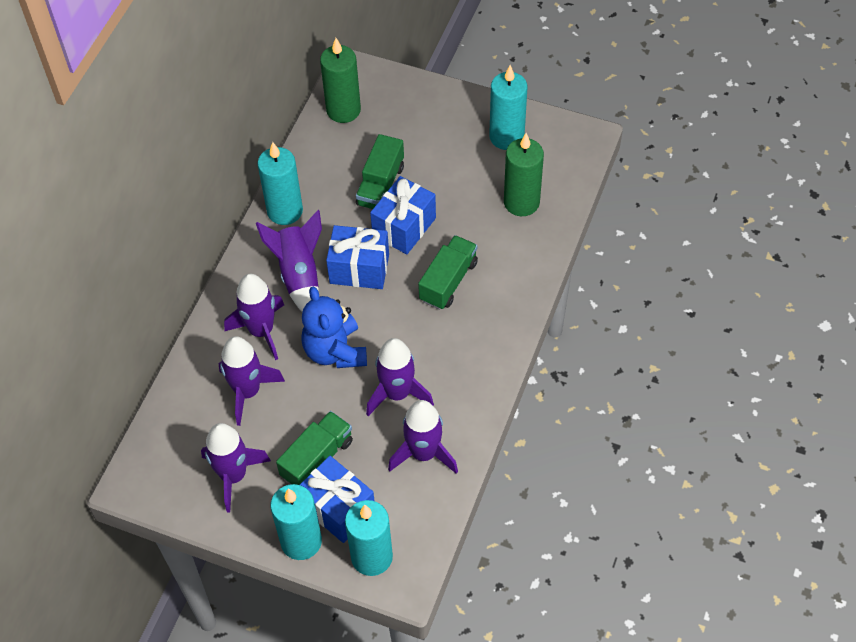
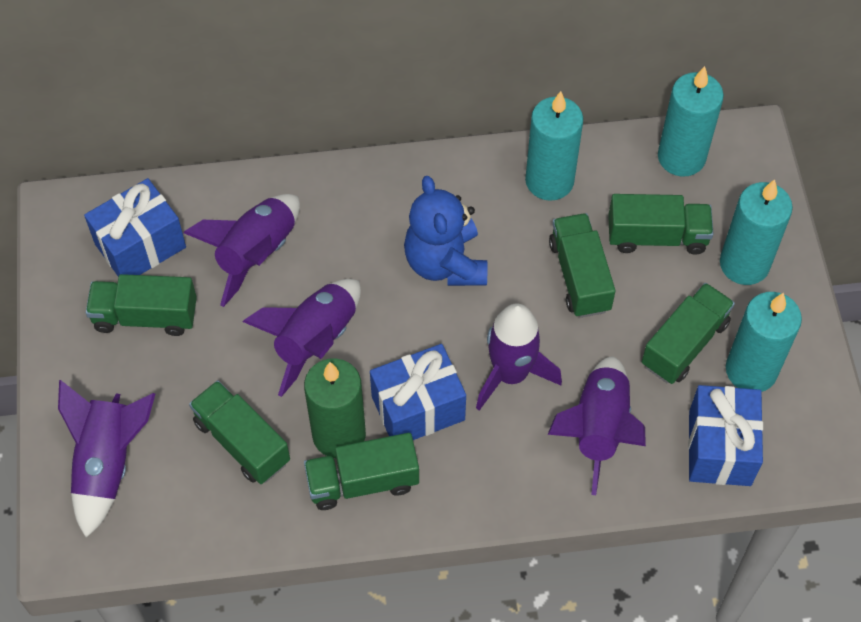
green candle: [320,38,361,123] [504,133,544,216] = 2 -> [304,358,366,458] = 1
green truck: [276,411,353,485] [356,134,404,209] [418,235,478,310] = 3 -> [86,274,197,336] [189,381,290,484] [304,433,419,510] [549,213,616,318] [608,194,714,255] [642,283,735,384] = 6
purple rocket: [201,423,271,512] [219,336,285,426] [224,274,284,360] [256,210,322,312] [366,338,434,416] [388,400,458,474] = 6 -> [58,380,155,538] [183,194,300,307] [242,279,361,397] [476,303,562,411] [548,356,646,495] = 5

